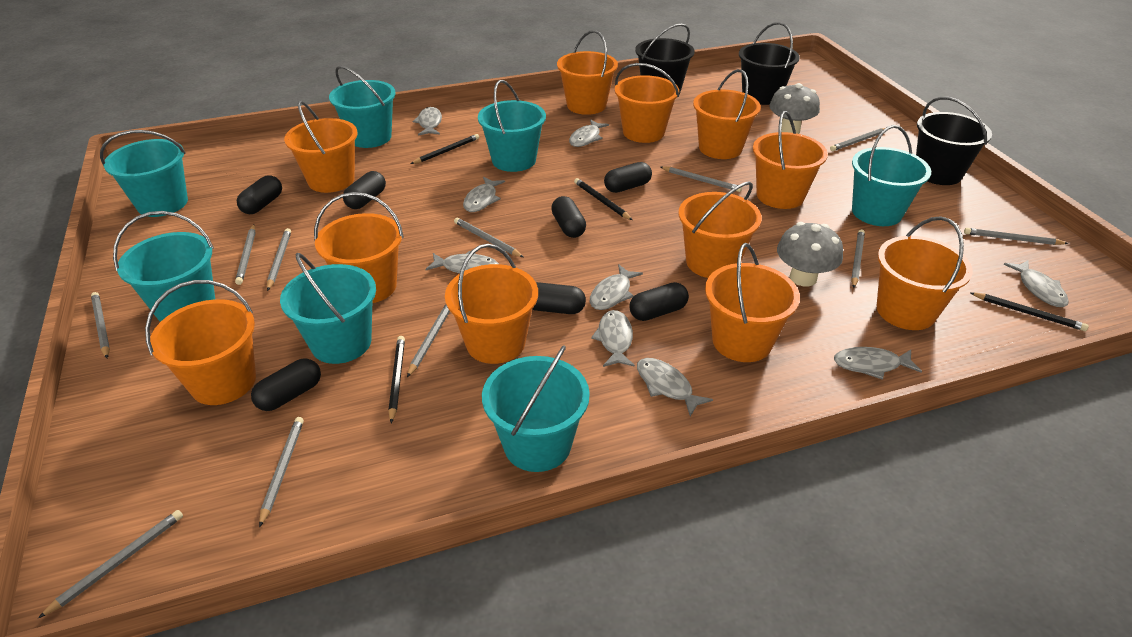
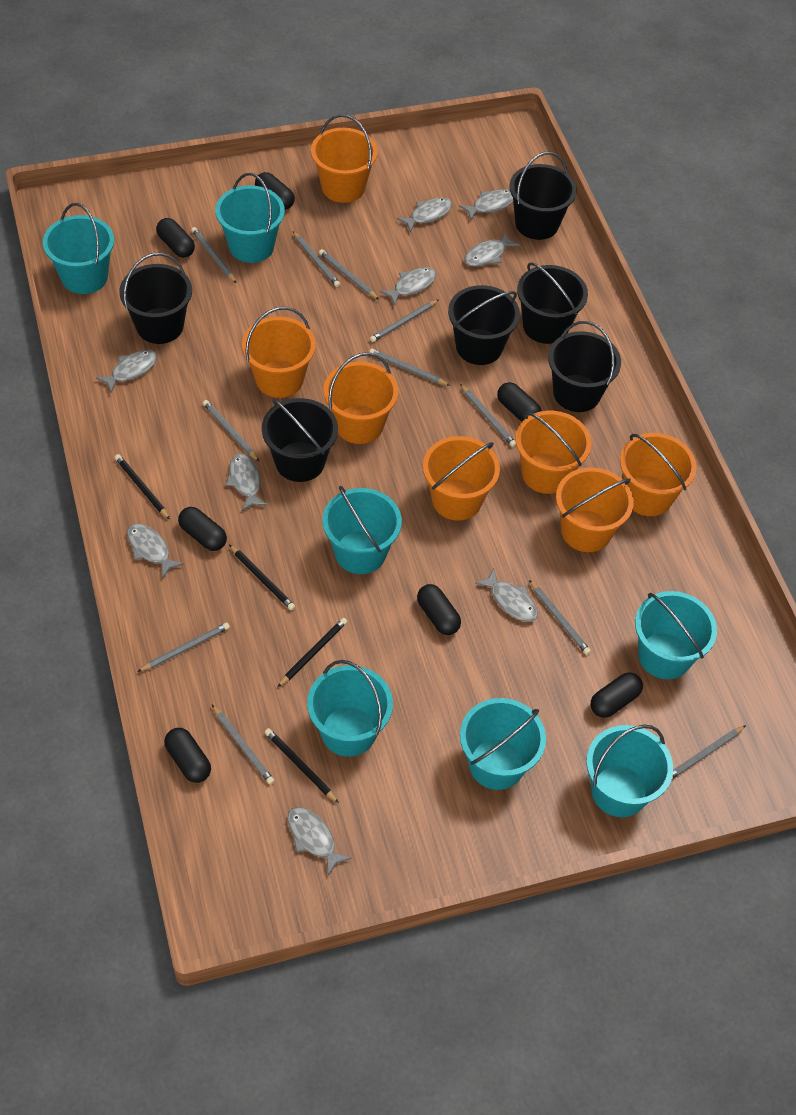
black bucket: [635,23,695,94] [739,22,800,105] [916,97,992,185] = 3 -> [119,253,192,344] [262,398,338,482] [448,285,520,365] [509,152,577,240] [517,262,588,344] [548,321,621,412] = 6
grey mushroom: [769,83,820,134] [777,222,843,287] = 2 -> none = 0
orange bucket: [145,280,256,405] [284,101,358,193] [314,192,404,303] [445,244,538,364] [557,30,618,115] [615,63,679,143] [679,181,762,278] [693,69,761,159] [705,243,800,362] [753,111,828,209] [877,216,973,330] = 11 -> [242,307,316,398] [311,114,378,203] [323,352,398,444] [423,436,500,521] [515,411,591,494] [556,467,634,552] [620,433,696,516] = 7

